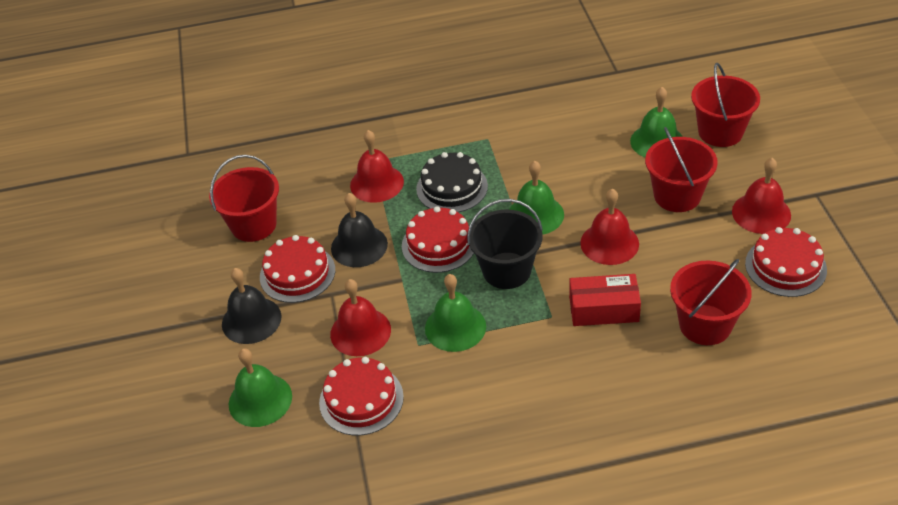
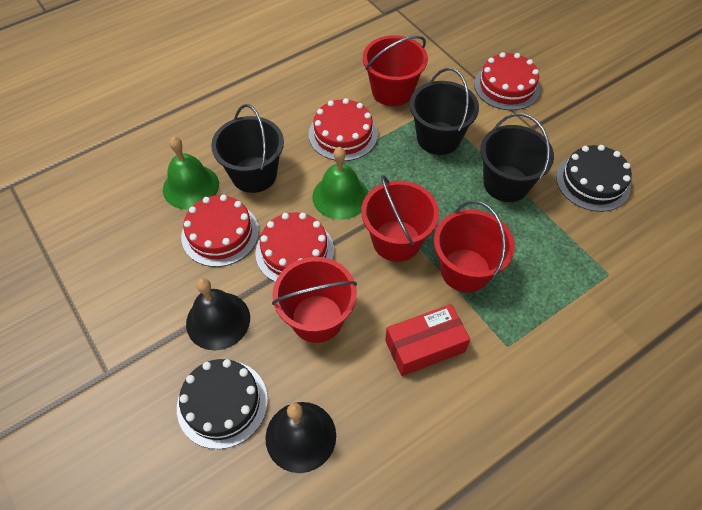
black bucket: [467,199,543,289] = 1 -> [211,104,284,193] [410,68,479,155] [480,113,554,202] = 3
black cake: [416,152,488,212] = 1 -> [177,359,268,449] [556,145,632,212] = 2
green bell: [229,348,292,427] [425,274,486,352] [509,161,564,235] [630,87,683,157] = 4 -> [163,137,219,210] [312,147,368,220] = 2
red bell: [330,279,391,356] [350,130,404,203] [580,189,639,265] [732,158,791,234] = 4 -> none = 0

